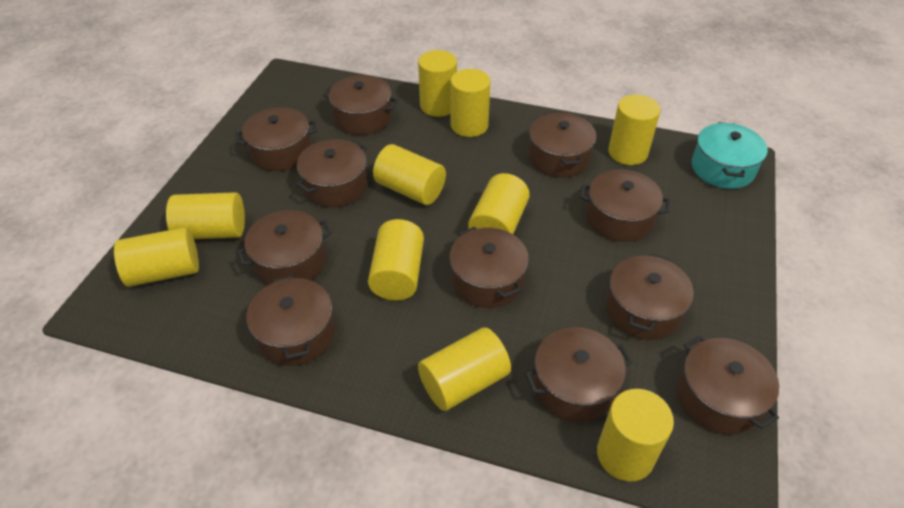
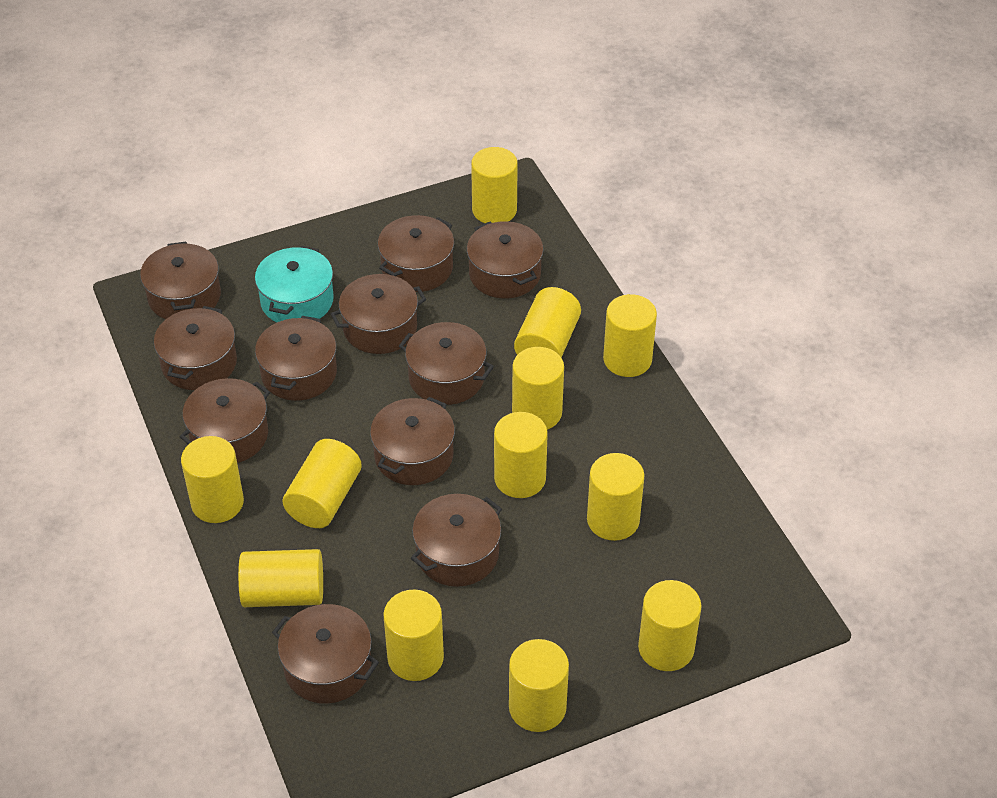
yellow cylinder: [114,227,199,287] [166,192,245,239] [368,219,424,300] [373,144,446,205] [418,50,457,117] [418,327,511,411] [450,69,491,137] [468,173,530,234] [597,389,674,482] [608,95,661,165] = 10 -> [181,436,244,523] [238,549,323,607] [282,439,362,528] [383,589,444,681] [471,147,518,223] [494,412,548,498] [509,639,569,732] [512,347,564,430] [514,287,581,358] [587,453,644,541] [603,294,657,377] [638,580,701,671] = 12

